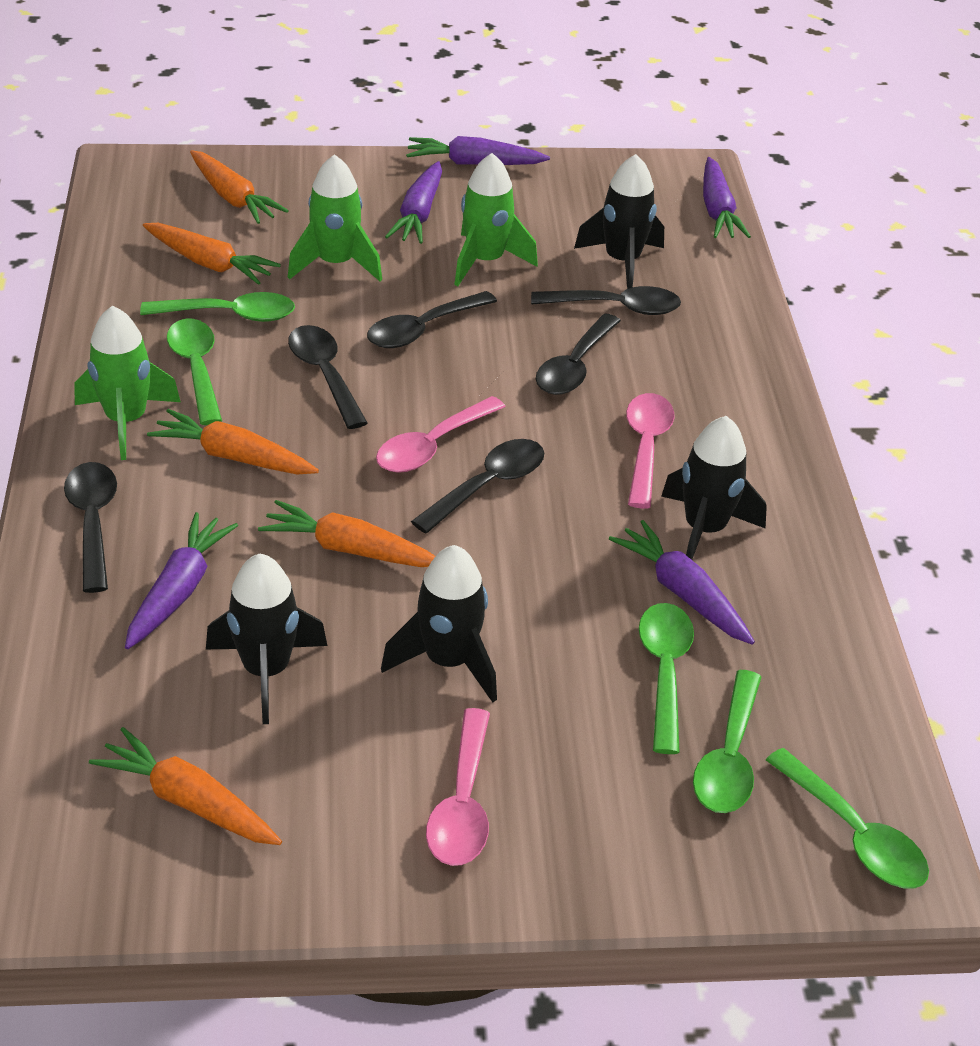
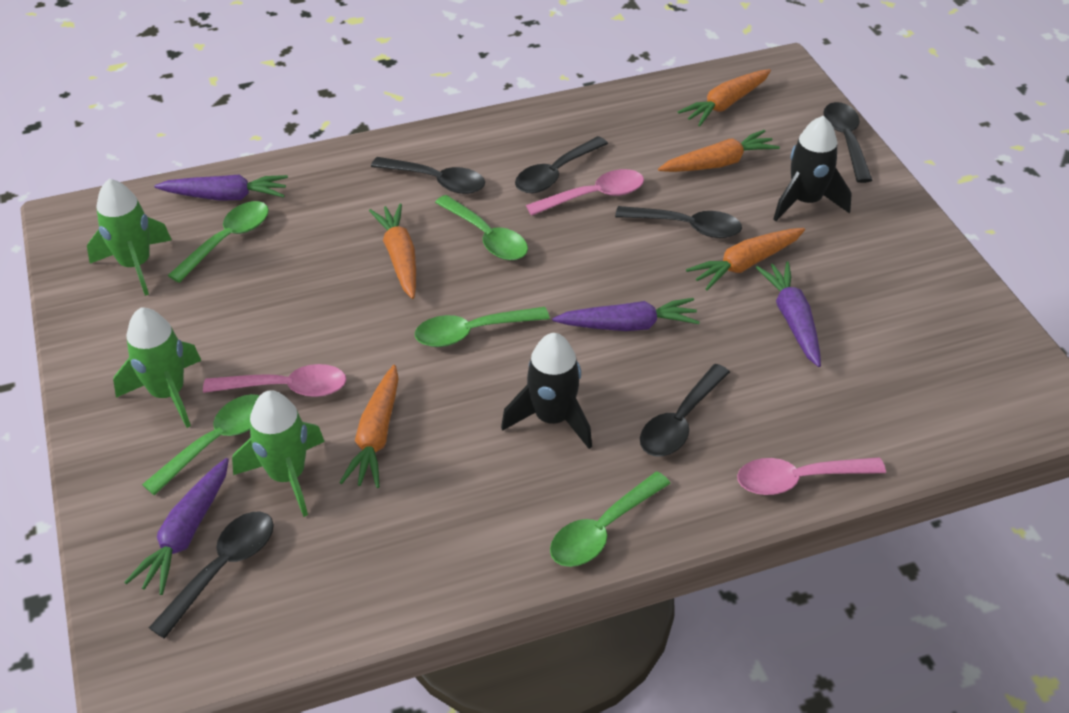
black rocket: [206,553,327,724] [381,545,497,702] [574,154,664,289] [662,416,767,560] = 4 -> [501,333,592,449] [773,116,852,221] = 2
purple carrot: [125,512,238,649] [385,161,442,244] [406,136,550,165] [609,520,755,645] [703,157,751,238] = 5 -> [124,458,229,595] [154,174,288,201] [552,298,700,331] [756,261,821,367] = 4

